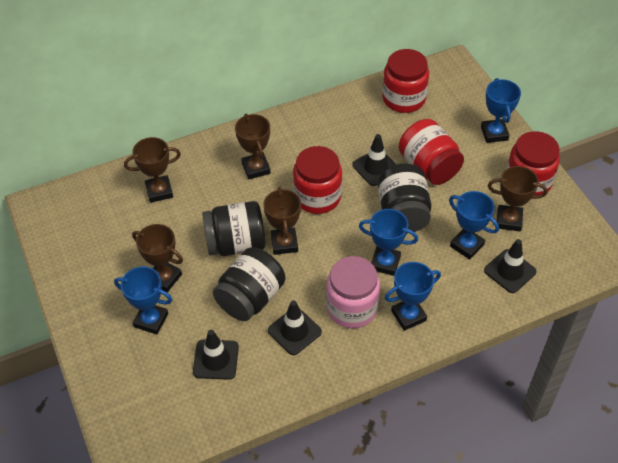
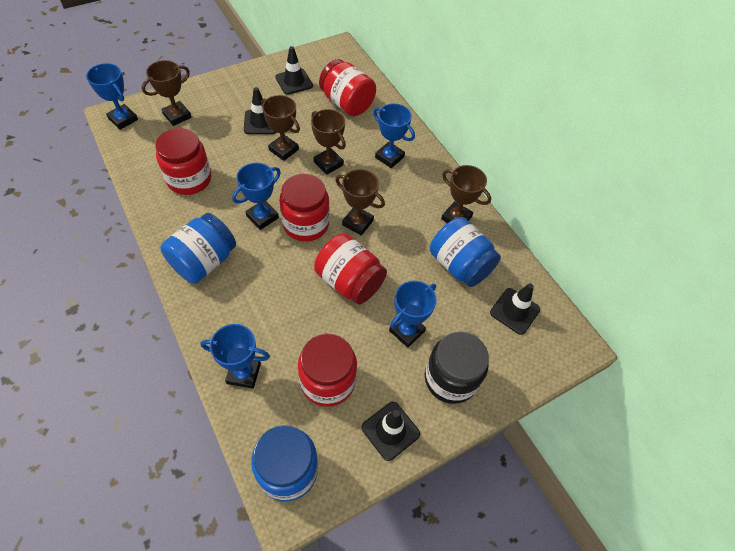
black jar: [202,201,266,256] [213,247,286,321] [377,163,431,232] = 3 -> [425,332,489,404] = 1
blue jar: none = 0 -> [160,213,236,284] [251,425,318,501] [430,217,501,287] = 3
pink jar: [326,256,380,328] = 1 -> none = 0
red jar: [293,146,342,214] [382,49,429,113] [398,119,464,185] [507,131,560,195] = 4 -> [155,128,211,195] [279,174,330,242] [298,334,357,407] [314,233,387,304] [319,59,376,116] = 5

